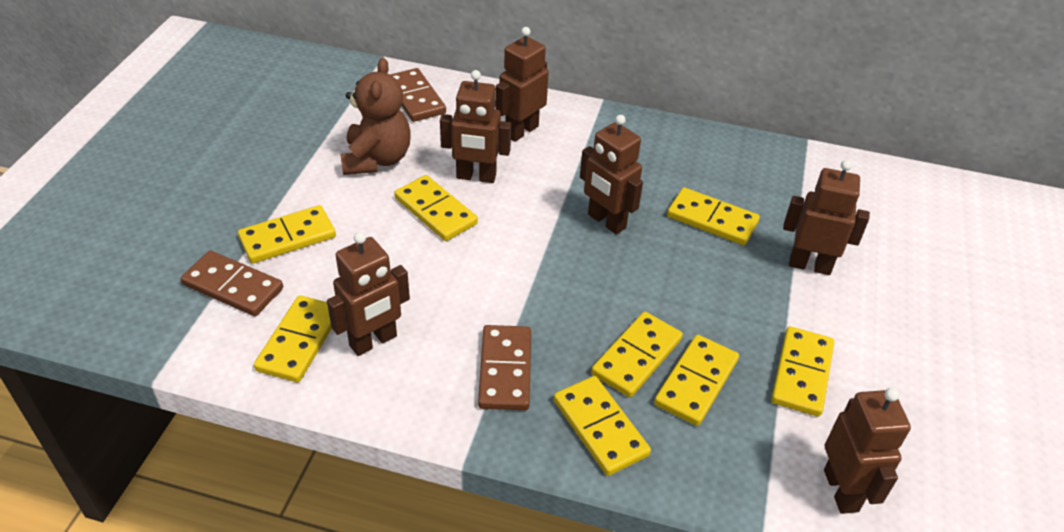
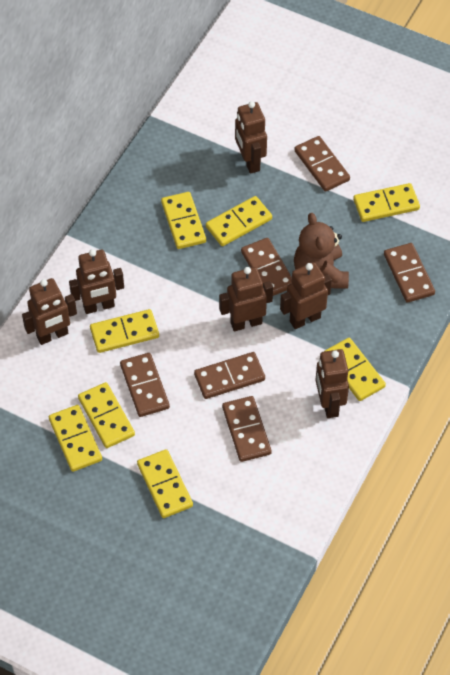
brown domino: [181,251,283,316] [390,68,446,122] [478,325,531,410] = 3 -> [120,353,170,417] [194,352,265,399] [222,396,272,462] [241,238,292,296] [294,136,350,192] [384,243,435,303] = 6

